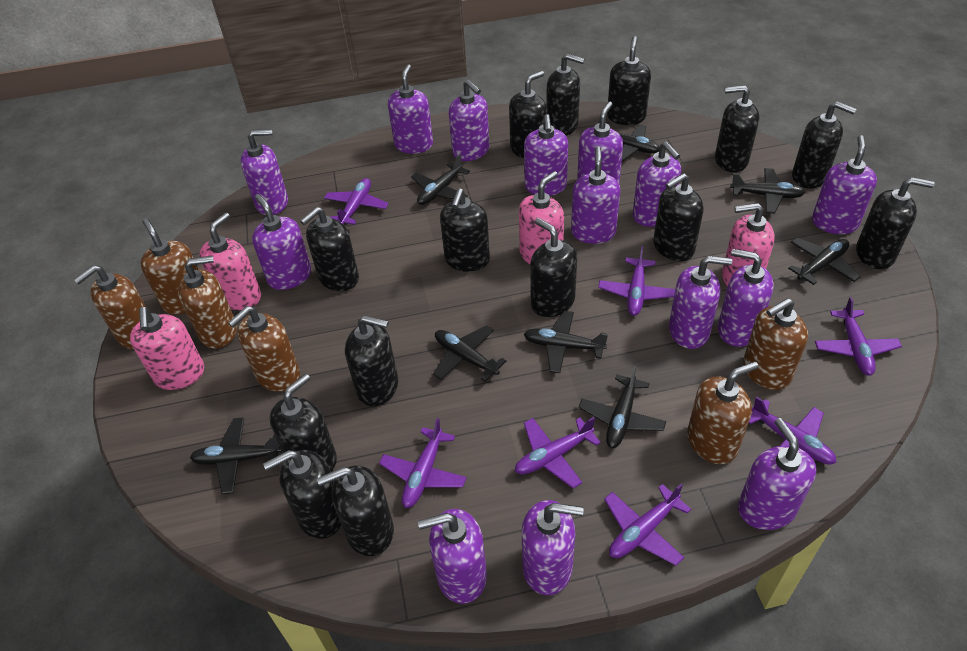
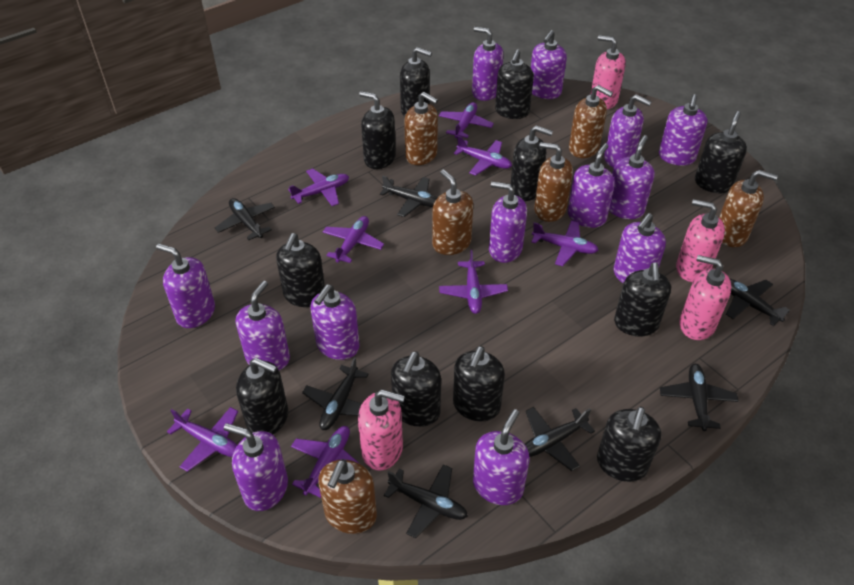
black plane: [190,417,282,494] [411,154,470,205] [433,325,506,382] [524,311,608,373] [579,365,666,448] [598,120,660,161] [730,168,805,214] [788,238,860,285] = 8 -> [215,198,275,240] [302,357,369,430] [380,176,437,217] [384,464,468,538] [525,407,595,471] [660,364,738,431] [726,278,790,326] = 7
black soap dispenser: [263,450,341,539] [269,373,337,472] [300,207,359,291] [317,466,394,556] [345,315,398,406] [440,188,490,272] [509,71,547,159] [530,218,577,317] [546,53,584,136] [607,36,651,125] [653,173,704,261] [715,85,759,172] [792,101,856,189] [856,177,935,269] = 14 -> [236,358,288,434] [276,233,325,307] [359,91,396,169] [391,351,441,427] [400,47,432,117] [453,346,505,421] [495,49,534,119] [511,125,553,201] [597,407,661,482] [614,263,671,336] [695,111,747,193] = 11
purple plane: [324,178,389,225] [379,418,467,508] [515,417,601,488] [598,246,675,316] [604,484,691,566] [749,396,837,465] [815,297,902,376] = 7 -> [167,407,238,472] [288,168,349,206] [291,426,360,498] [323,216,384,263] [439,102,494,138] [439,250,508,314] [454,136,512,176] [531,221,598,266] = 8
purple soap dispenser: [241,129,288,215] [252,194,311,290] [388,64,433,154] [418,509,487,604] [449,80,490,161] [521,500,584,595] [524,114,568,196] [571,146,620,244] [577,101,623,183] [633,142,681,227] [669,256,732,349] [718,249,774,347] [738,418,816,530] [812,135,877,234] = 14 -> [156,244,215,328] [224,423,288,511] [236,281,290,370] [310,284,360,360] [472,27,503,101] [473,409,530,505] [489,182,527,263] [531,30,567,99] [568,143,615,228] [604,94,652,167] [609,135,655,219] [613,213,666,283] [659,94,707,166] = 13

